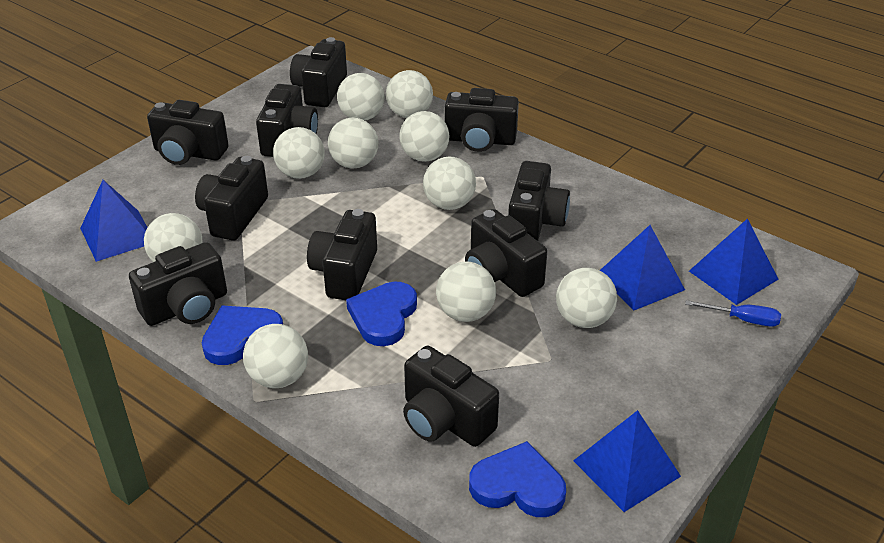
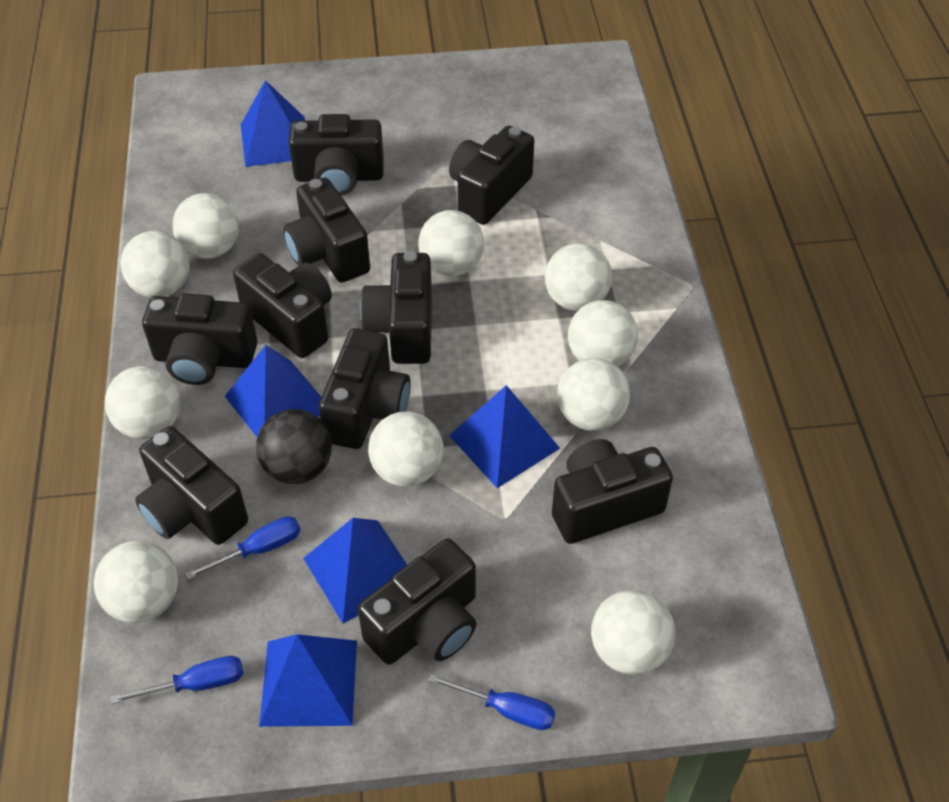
black ball: none = 0 -> [256,409,332,484] = 1
blue heart: [202,305,283,365] [346,281,417,346] [469,441,566,517] = 3 -> none = 0
blue pyramid: [80,180,148,262] [573,410,681,512] [599,225,685,310] [689,218,779,305] = 4 -> [225,345,321,437] [241,80,305,167] [259,634,357,727] [303,518,407,623] [449,385,560,488] = 5
blue screwdriver: [685,300,781,327] = 1 -> [111,656,243,704] [185,516,301,580] [428,674,555,730] = 3

